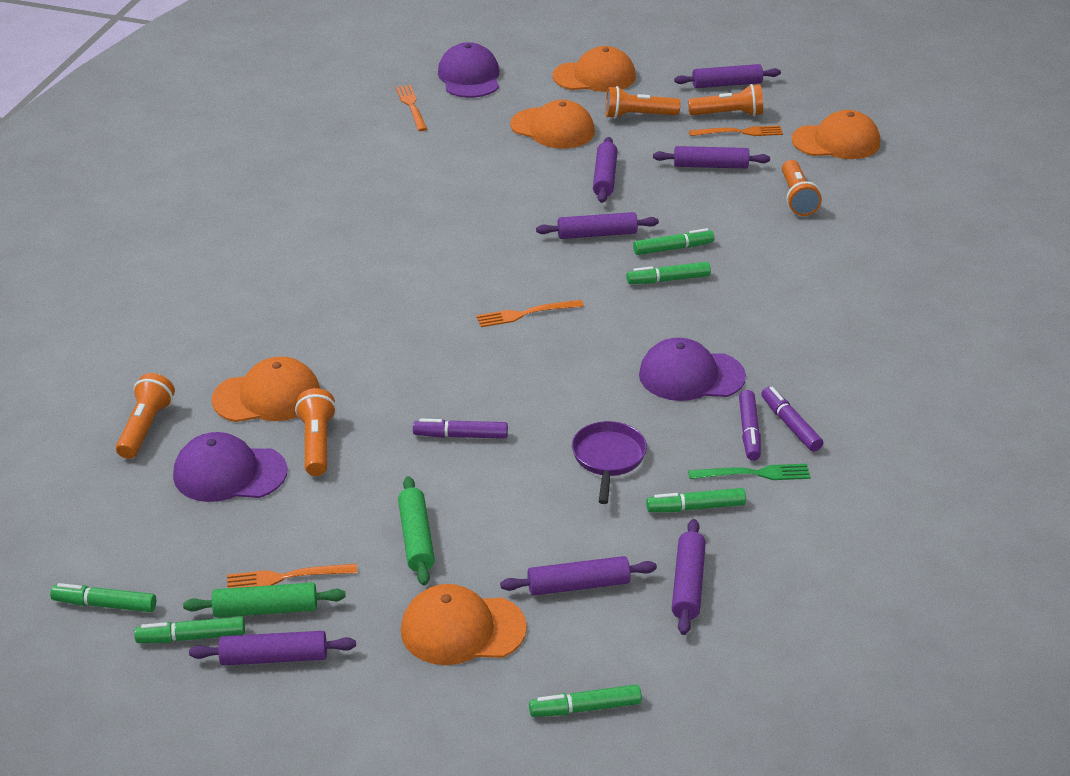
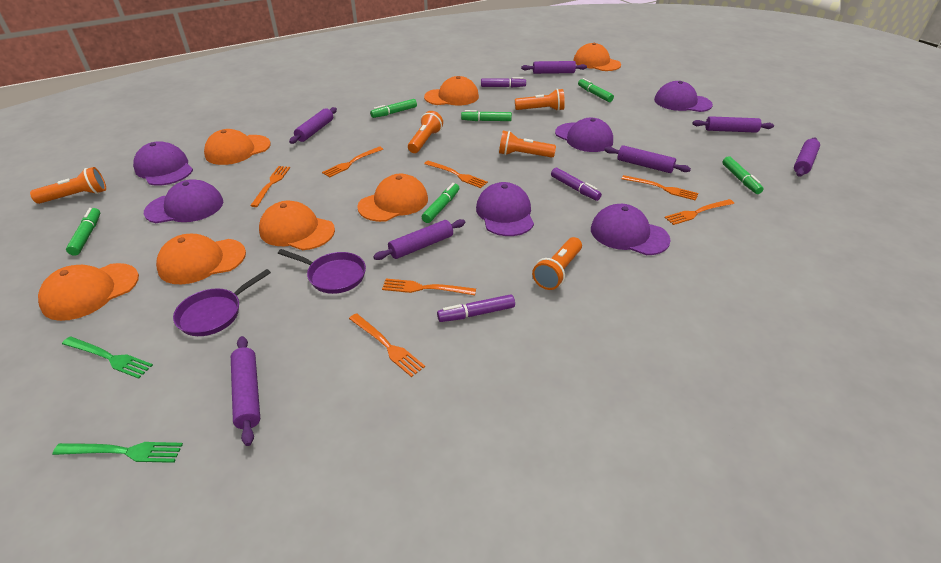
green fork: [688,464,811,480] = 1 -> [53,442,183,463] [62,337,153,379] = 2
green rolling pin: [183,582,346,618] [398,476,435,586] = 2 -> none = 0
orange cap: [212,357,320,422] [401,584,527,665] [510,100,595,149] [553,46,636,92] [792,110,880,159] = 5 -> [38,263,139,321] [156,234,246,284] [204,129,271,165] [259,201,335,250] [357,174,428,222] [424,76,479,105] [573,43,621,71] = 7
orange fork: [227,564,357,588] [396,85,427,131] [476,300,584,327] [689,125,783,136] = 4 -> [250,166,290,207] [322,147,383,178] [349,313,425,377] [382,279,476,295] [424,161,488,188] [622,175,699,201] [664,199,734,225] = 7
purple cap: [173,432,288,502] [438,42,499,98] [639,338,746,401] = 3 -> [133,141,193,186] [144,179,223,223] [476,182,534,236] [555,118,613,152] [591,204,671,255] [654,81,713,112] = 6
purple pan: [572,421,647,504] = 1 -> [173,269,271,336] [278,249,366,294] = 2

